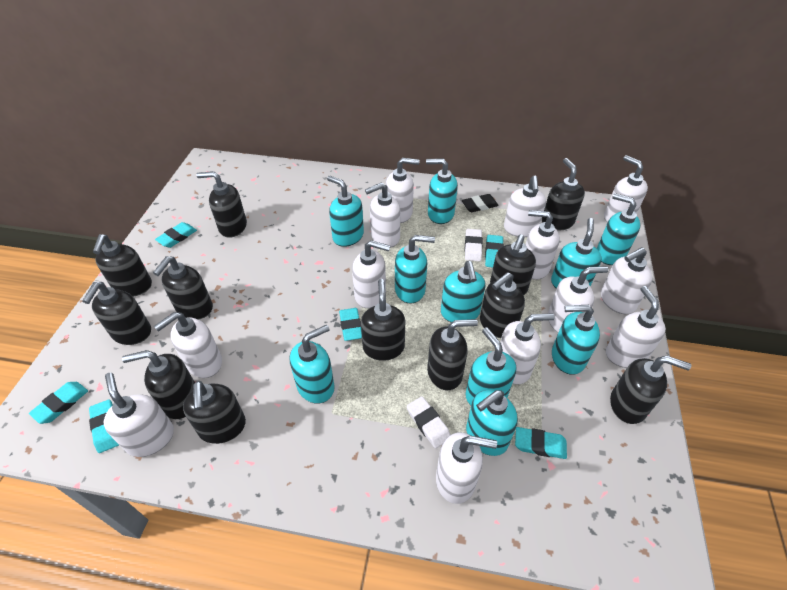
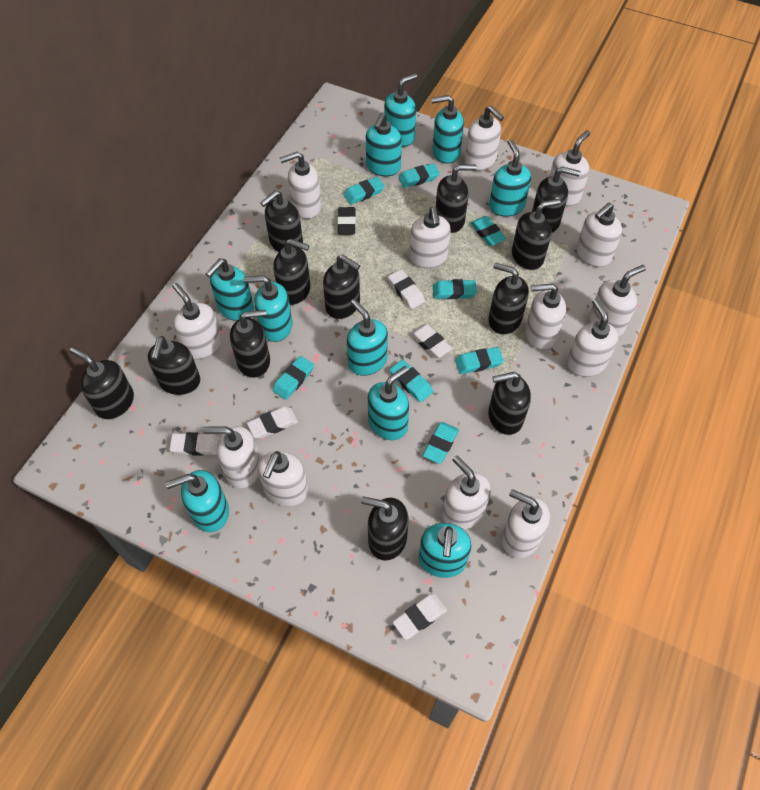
turquoise eraser: [29,382,88,424] [89,400,119,453] [155,222,197,248] [339,308,362,341] [485,235,504,268] [515,427,567,459] = 6 -> [272,356,314,400] [344,177,385,205] [390,360,433,402] [398,163,440,188] [423,422,459,464] [433,279,477,299] [455,347,504,374] [471,216,506,246] = 8
white eraser: [407,396,451,449] [465,229,483,261] = 2 -> [169,432,220,456] [247,407,298,439] [388,269,425,309] [393,593,447,640] [410,324,452,358] = 5

